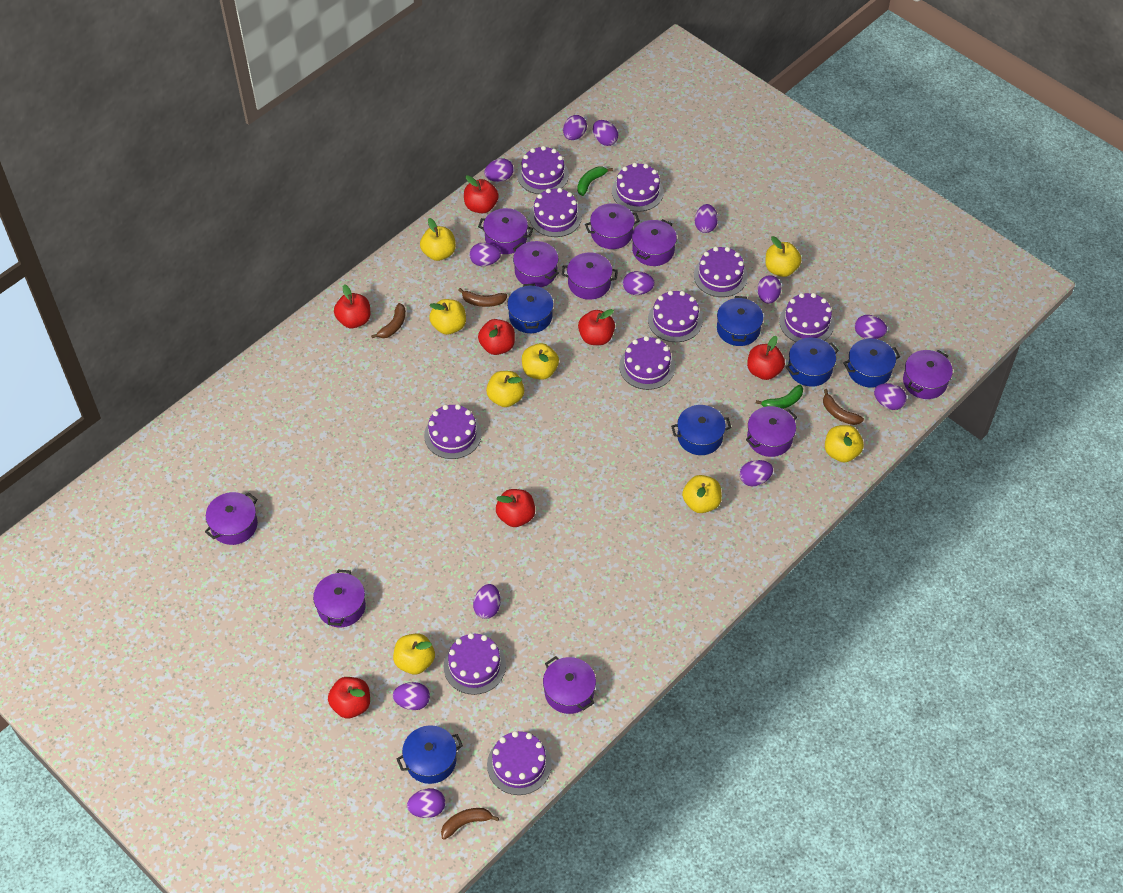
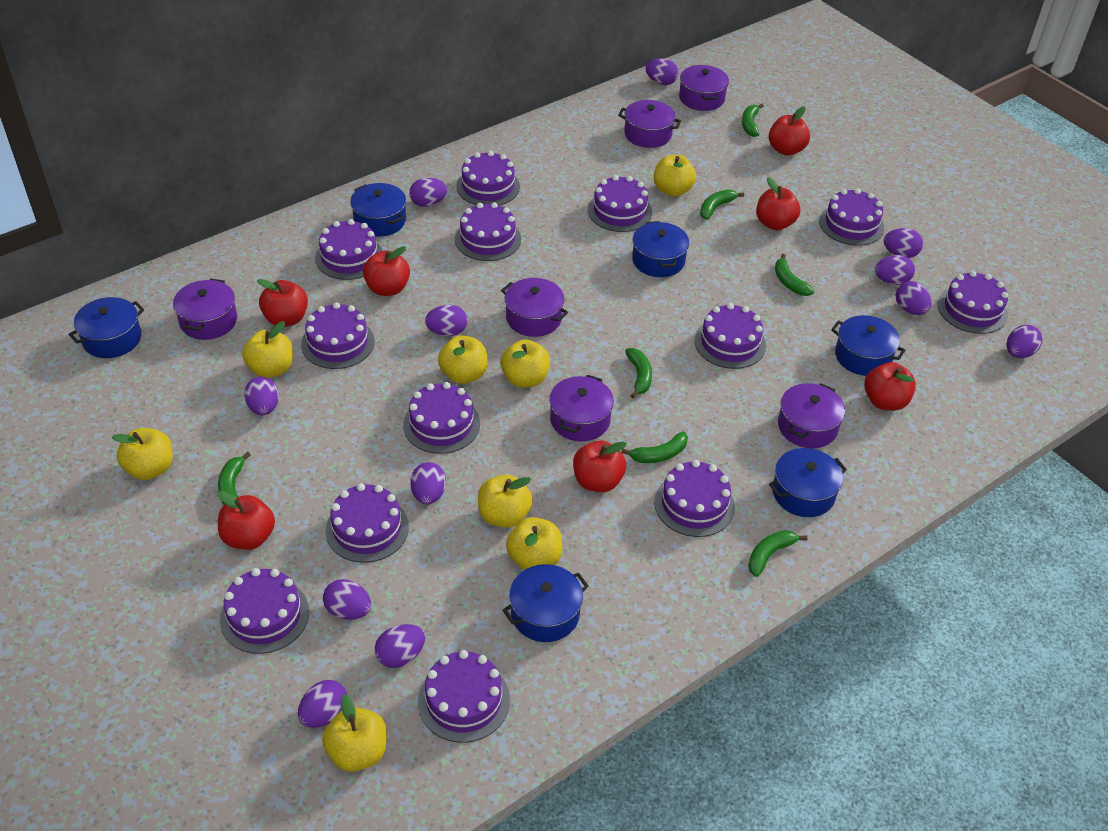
brown banana: [371,303,406,338] [441,808,499,840] [458,288,507,307] [823,389,864,425] = 4 -> none = 0
green banana: [577,166,613,196] [756,385,803,409] = 2 -> [218,452,251,505] [621,432,688,463] [625,348,652,399] [700,189,744,220] [742,104,764,137] [748,530,808,577] [775,254,814,296] = 7
purple cake: [424,404,482,459] [444,633,506,695] [487,731,552,795] [517,146,569,194] [529,188,582,237] [612,163,664,212] [619,336,675,390] [648,290,703,342] [694,247,748,297] [779,293,834,342] = 10 -> [220,568,309,654] [301,302,374,369] [315,219,383,280] [326,483,409,563] [403,382,480,454] [418,650,510,743] [455,202,521,261] [456,151,520,205] [588,175,652,232] [654,460,735,537] [695,303,766,369] [819,188,885,246] [937,271,1008,334] = 13
purple egg: [393,682,430,710] [407,788,445,818] [470,243,501,266] [473,584,500,619] [484,158,514,182] [563,115,587,140] [593,120,618,146] [623,271,655,295] [695,204,718,233] [740,460,773,486] [757,275,782,304] [855,315,887,339] [874,383,907,410] = 13 -> [244,377,279,415] [298,680,347,728] [323,579,371,620] [375,624,425,668] [409,178,447,207] [410,462,446,504] [425,305,467,336] [646,58,679,85] [875,255,915,285] [884,228,923,258] [896,281,931,315] [1007,325,1042,358] = 12
purple pot: [205,492,258,545] [313,570,366,627] [478,208,533,254] [513,241,559,287] [543,656,596,714] [562,253,618,300] [585,203,640,249] [632,219,677,266] [746,406,797,457] [903,350,953,399] = 10 -> [173,278,237,340] [501,278,568,337] [549,375,614,441] [618,100,681,148] [679,65,729,111] [778,383,845,448] = 6

